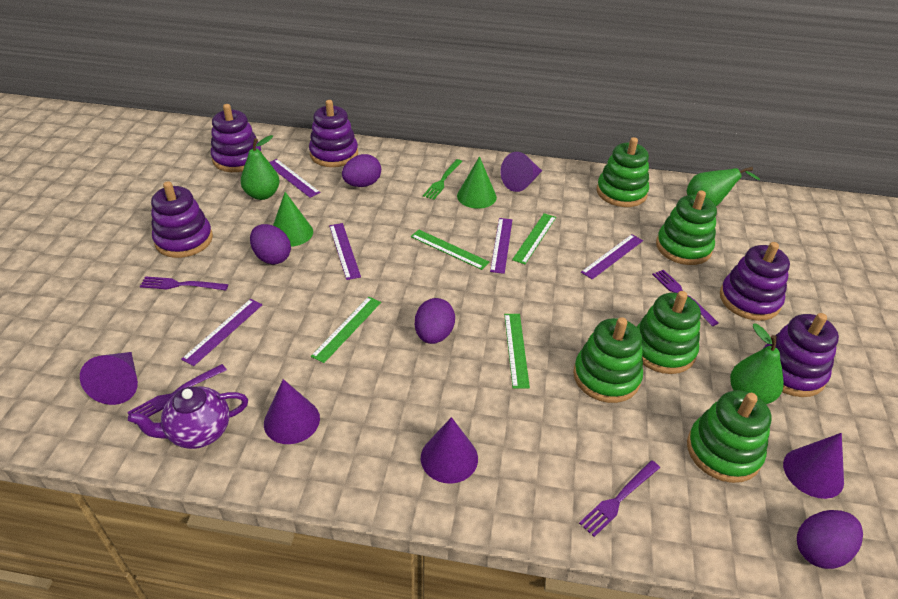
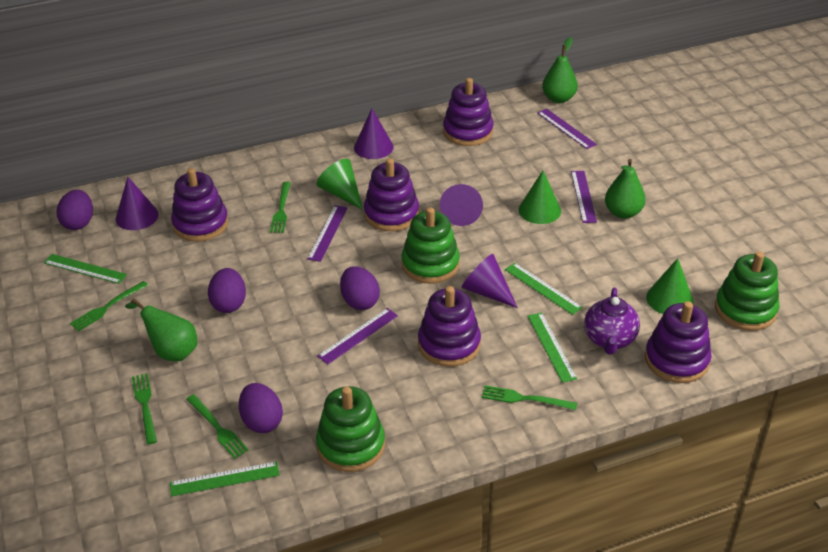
green cone: [273,192,313,247] [457,156,497,209] = 2 -> [317,159,363,210] [519,171,561,224] [646,258,694,314] = 3
green fork: [423,159,462,200] = 1 -> [70,281,148,331] [132,373,157,445] [186,394,249,459] [270,182,291,233] [482,385,577,410] = 5
green stacking toy: [573,317,643,403] [596,137,649,207] [637,291,701,374] [656,191,717,265] [687,390,771,483] = 5 -> [316,386,385,472] [401,207,460,284] [715,252,779,331] = 3
purple cone: [80,352,138,405] [264,379,320,444] [421,417,478,484] [501,152,542,192] [783,433,844,499] = 5 -> [116,177,159,230] [354,109,394,159] [440,184,483,226] [462,254,518,308] = 4
purple fork: [127,364,227,424] [140,276,228,291] [579,460,660,537] [652,270,719,326] = 4 -> none = 0
purple ruler: [181,299,263,366] [269,159,321,198] [329,223,361,280] [490,218,512,274] [581,234,643,279] = 5 -> [307,205,348,262] [317,308,398,364] [537,109,597,149] [571,171,597,223] = 4

